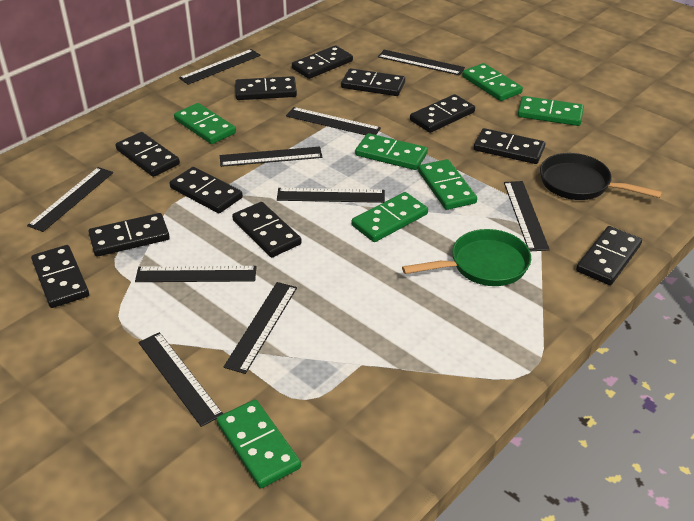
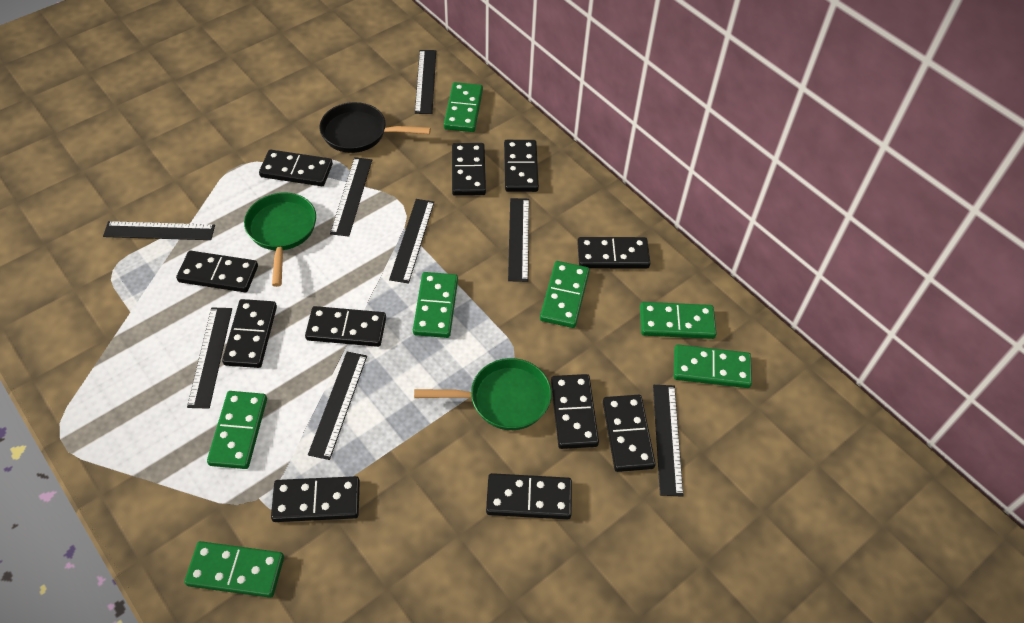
black ruler: [27,167,113,232] [135,266,257,282] [138,332,223,427] [179,49,261,85] [220,147,322,167] [224,282,297,374] [277,188,385,203] [286,107,381,135] [378,50,465,75] [504,181,550,251] = 10 -> [103,221,215,240] [187,308,232,409] [308,352,367,460] [330,157,372,237] [389,199,434,284] [415,50,436,114] [508,198,529,282] [653,385,684,497] = 8
green pan: [402,229,531,286] = 1 -> [244,193,316,287] [414,358,551,430] = 2

